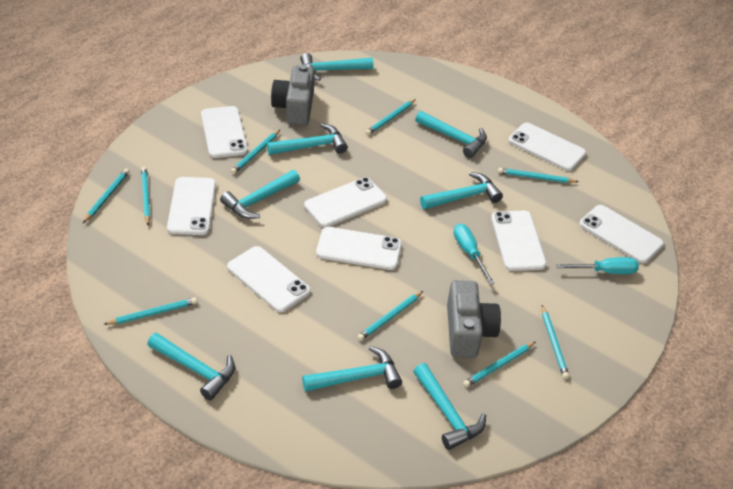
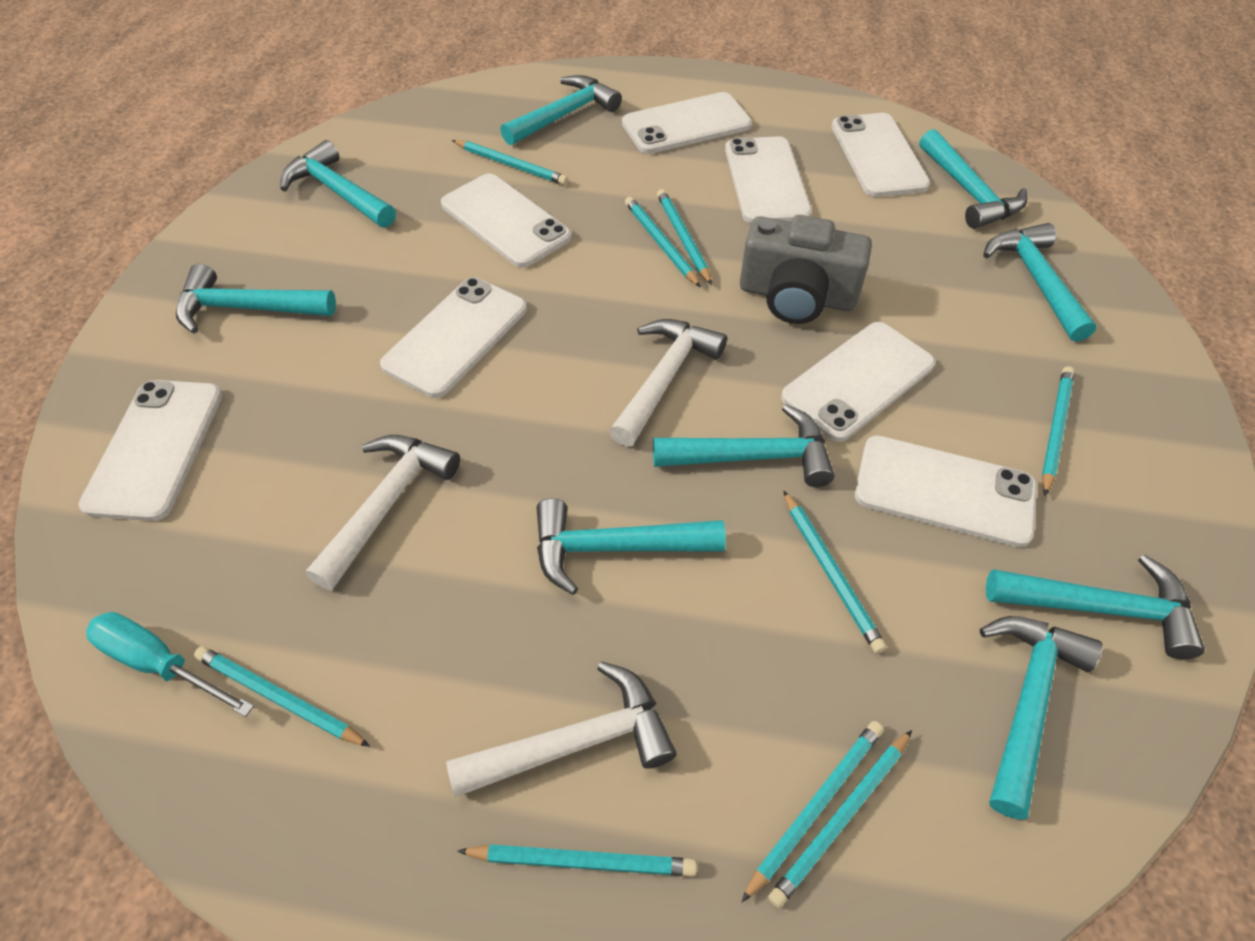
grey camera: [271,64,315,125] [447,280,501,358] = 2 -> [740,215,872,324] = 1
turquoise hammer: [147,333,235,400] [220,170,300,219] [267,123,348,155] [300,53,373,81] [302,346,402,392] [413,363,486,450] [415,111,487,158] [420,172,503,209] = 8 -> [176,264,336,334] [280,140,396,228] [500,75,622,145] [537,498,726,595] [653,404,835,487] [919,129,1027,229] [980,616,1103,820] [983,223,1097,342] [986,554,1205,659] = 9
turquoise screwdriver: [454,224,494,284] [556,257,639,274] = 2 -> [86,612,254,717] = 1
white hammer: none = 0 -> [306,435,460,590] [446,662,677,797] [609,319,727,447] = 3

